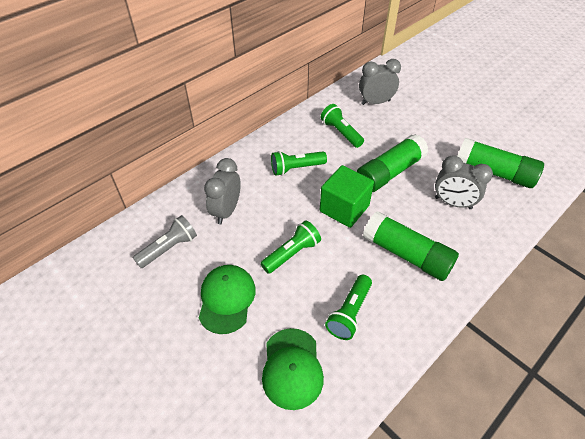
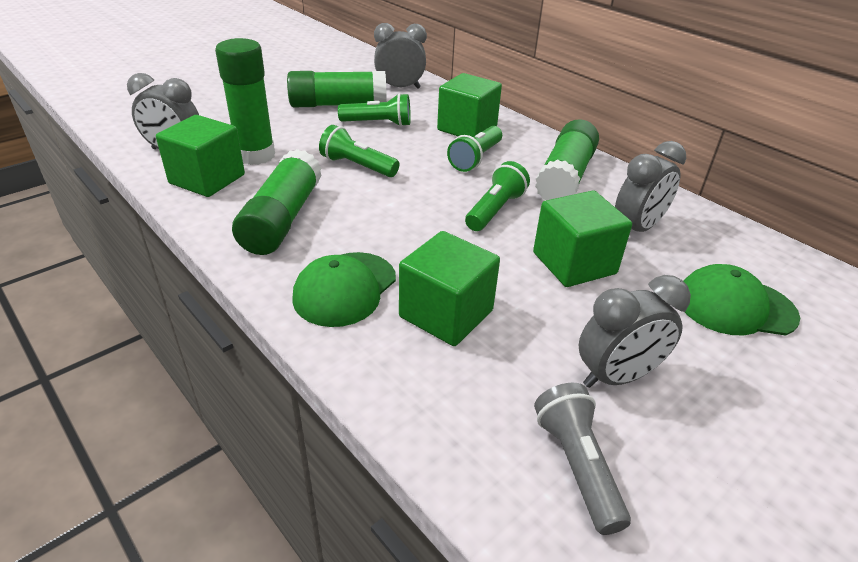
green cube: [320,165,374,228] = 1 -> [156,115,245,197] [399,231,500,346] [437,73,502,137] [533,190,632,287] = 4
green glue stick: [356,134,428,192] [363,211,459,281] [458,138,544,188] = 3 -> [215,38,275,165] [232,149,322,255] [287,71,387,107] [535,119,599,200] = 4
grey clock: [204,158,241,224] [359,59,401,105] [435,155,493,209] = 3 -> [127,73,199,149] [374,23,427,89] [579,275,691,388] [615,141,686,232] = 4

